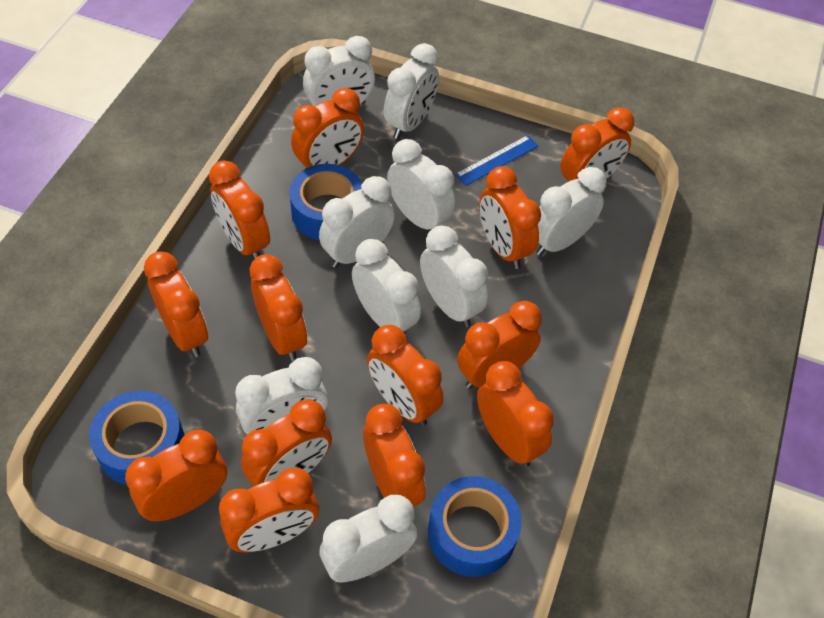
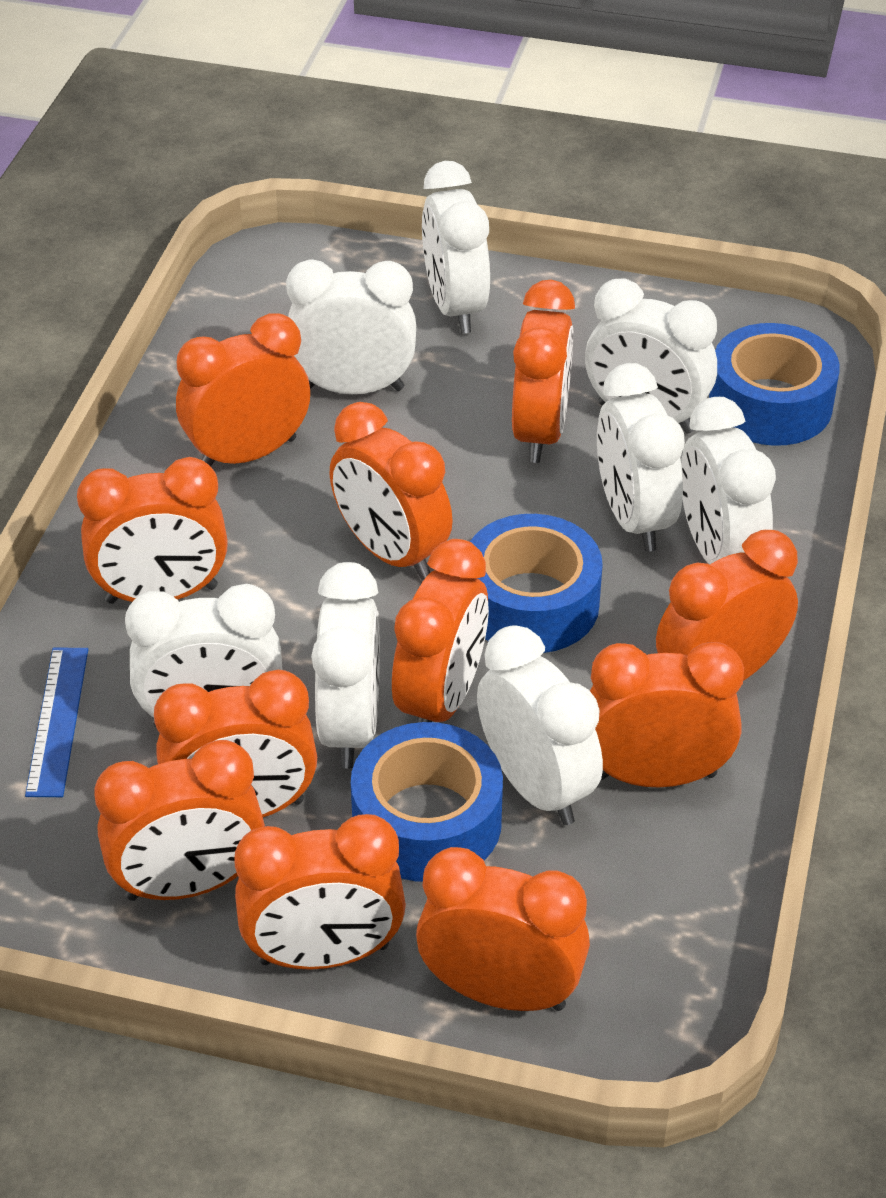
orange clock: [125,430,227,521] [144,251,208,357] [209,161,270,259] [219,468,319,552] [241,399,332,487] [250,254,307,361] [291,88,364,168] [363,404,425,507] [367,325,443,426] [457,301,542,389] [477,361,554,467] [479,166,541,269] [560,107,634,181] = 13 -> [77,457,228,604] [94,740,265,901] [154,670,317,817] [176,313,310,466] [234,814,406,970] [329,402,453,580] [392,539,489,723] [416,847,590,1011] [512,280,575,463] [590,642,744,787] [656,530,798,681] = 11
white clock: [235,357,328,434] [303,36,375,106] [319,176,395,268] [319,495,417,583] [352,239,421,335] [384,43,439,139] [387,139,456,230] [420,225,488,327] [536,167,606,256] = 9 -> [125,584,283,726] [286,260,416,394] [311,562,380,769] [422,161,490,334] [477,625,603,825] [585,279,717,434] [597,363,685,552] [681,397,776,565] = 8

